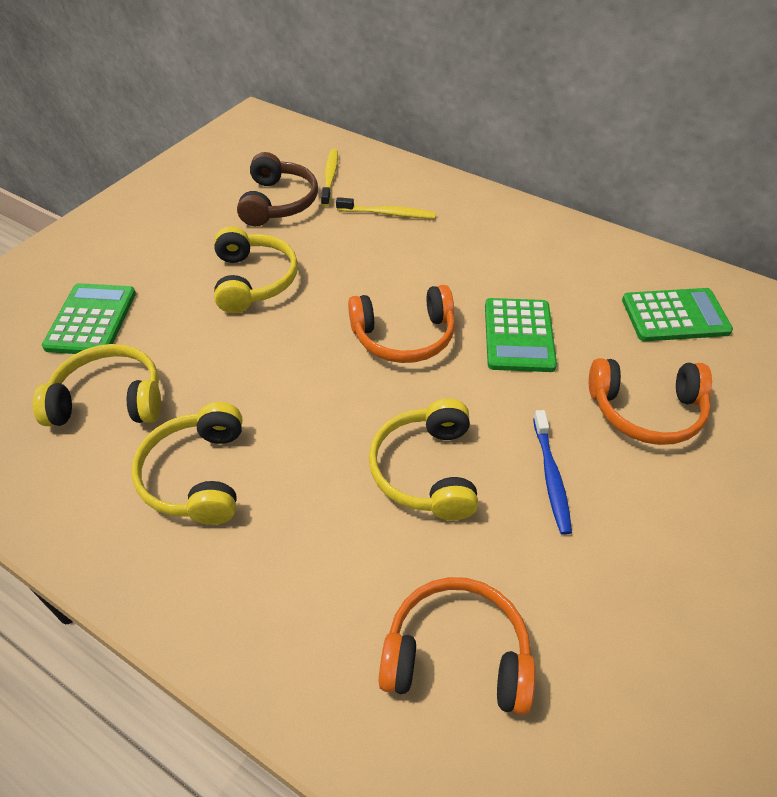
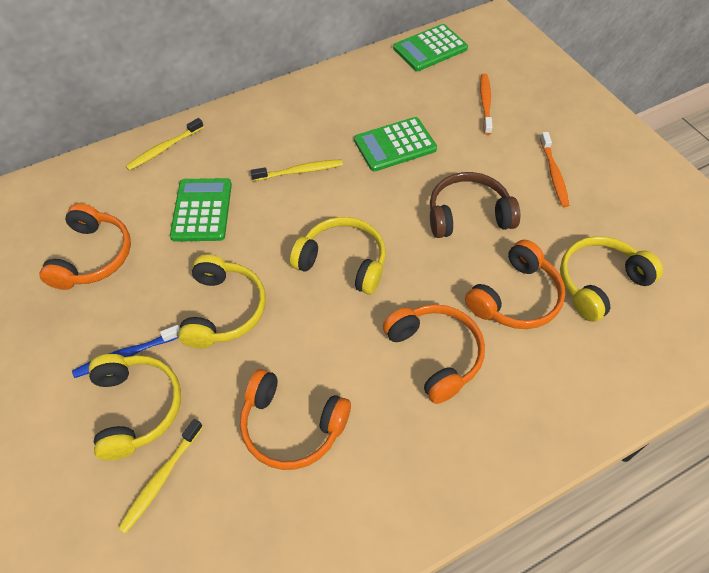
orange headphones: [348,285,455,363] [379,577,536,715] [589,358,712,445] = 3 -> [39,203,131,290] [240,369,351,470] [383,304,485,404] [465,240,565,329] = 4
orange toothbrush: none = 0 -> [480,74,492,135] [540,132,569,207] = 2
yellow toothbrush: [321,149,338,207] [336,197,436,219] = 2 -> [118,419,203,533] [126,118,204,171] [251,159,343,181] = 3

